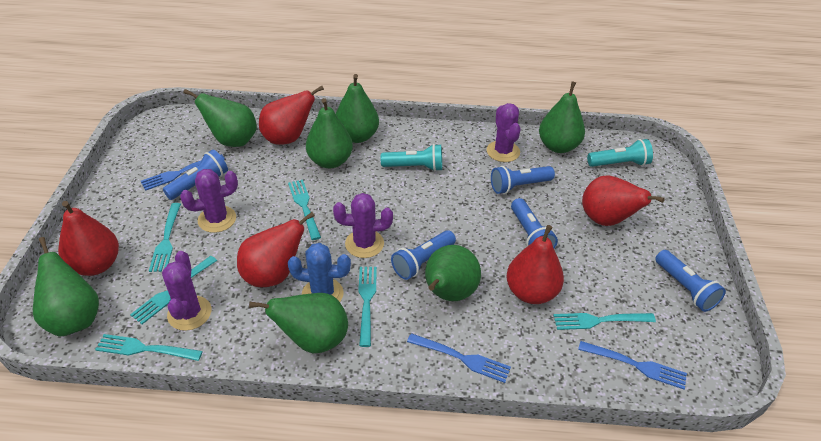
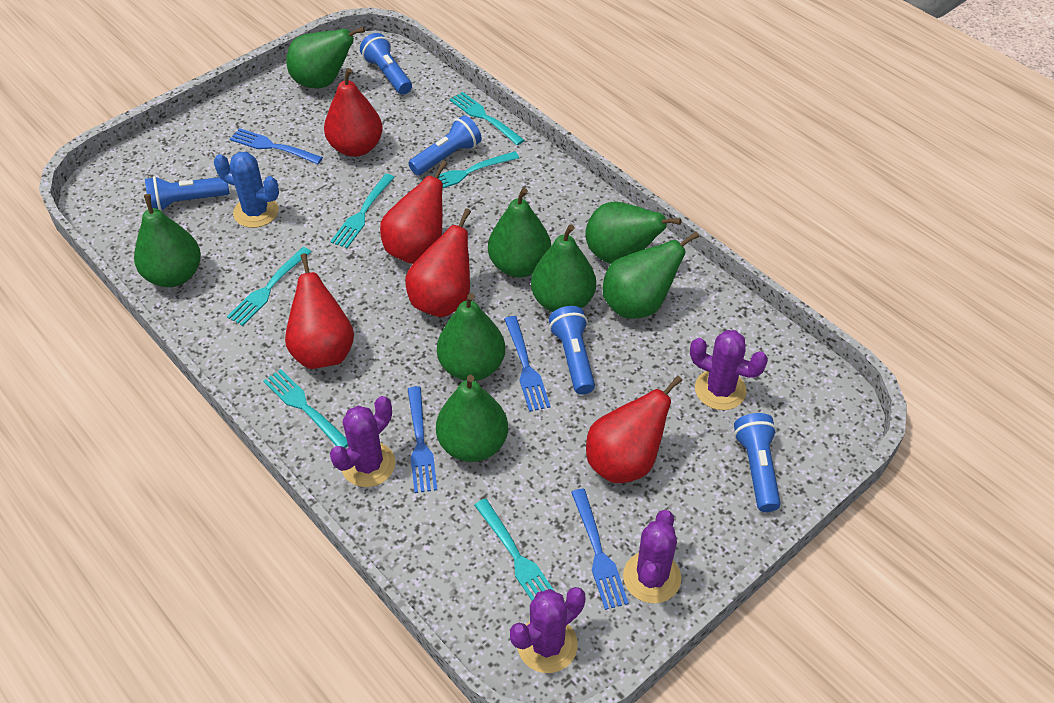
blue fork: [141,154,225,191] [407,333,511,383] [578,341,687,389] = 3 -> [230,128,323,164] [408,386,437,493] [504,316,551,412] [571,488,629,610] = 4
green pear: [33,237,99,337] [183,89,257,147] [249,293,348,353] [306,98,353,168] [336,74,379,143] [425,245,481,301] [539,81,585,153] = 7 -> [134,194,201,287] [286,27,365,89] [436,375,508,462] [437,293,505,381] [488,188,551,277] [531,224,596,312] [585,202,682,264] [603,232,699,319] = 8
turquoise flashlight: [381,144,442,171] [587,139,653,167] = 2 -> none = 0

